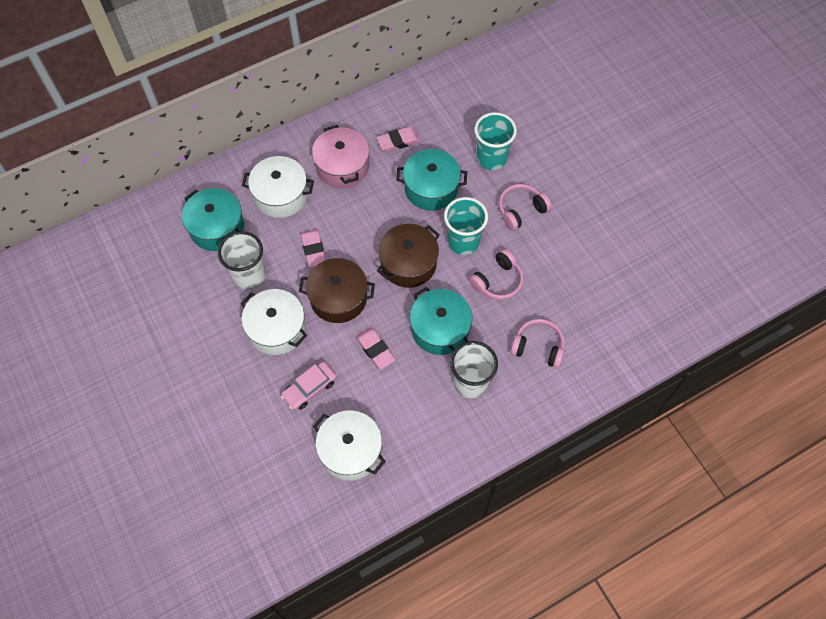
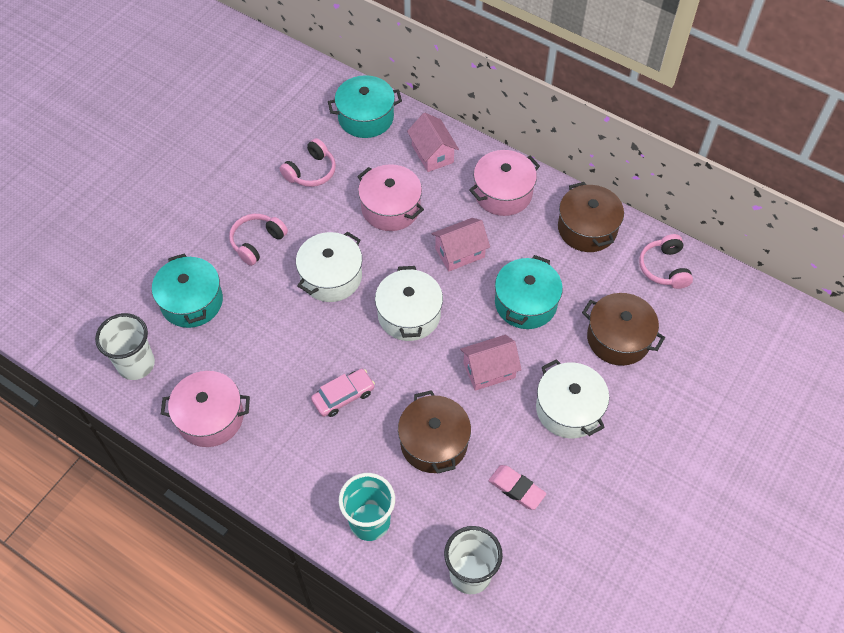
brown pot: [299,258,375,323] [377,224,440,288] = 2 -> [398,390,471,474] [558,182,624,252] [582,293,665,366] = 3
pink eraser: [300,229,326,267] [355,328,396,369] [376,126,421,152] = 3 -> [489,465,546,510] = 1
pink house: none = 0 -> [407,113,459,172] [432,218,490,271] [460,335,522,391] = 3
pink pot: [312,125,369,188] = 1 -> [161,371,250,447] [357,164,424,231] [469,150,540,216] = 3
turquoise cup: [444,197,488,255] [475,112,517,170] = 2 -> [339,473,395,541] = 1

